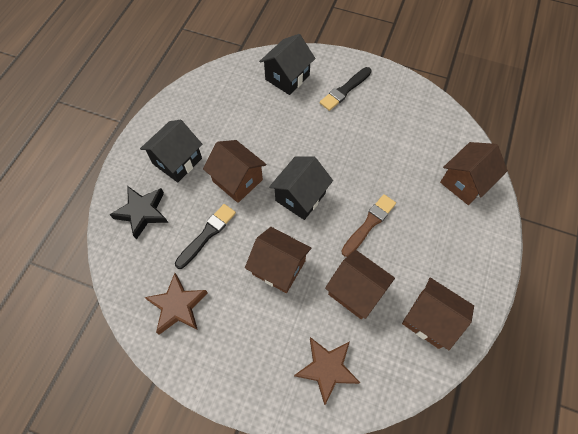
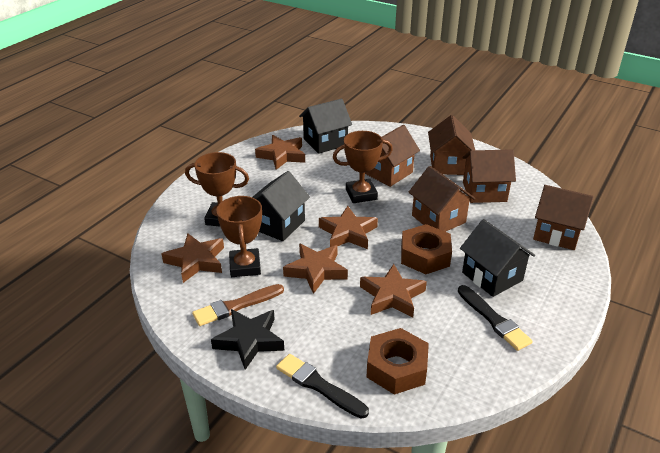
brown nut: none = 0 -> [367,328,429,395] [401,224,452,274] = 2
brown star: [144,273,208,335] [294,337,360,405] = 2 -> [162,233,224,283] [255,135,305,170] [283,244,348,294] [319,206,378,249] [360,264,427,318] = 5
brown trophy: none = 0 -> [185,152,249,226] [216,196,262,277] [333,131,393,203] = 3

